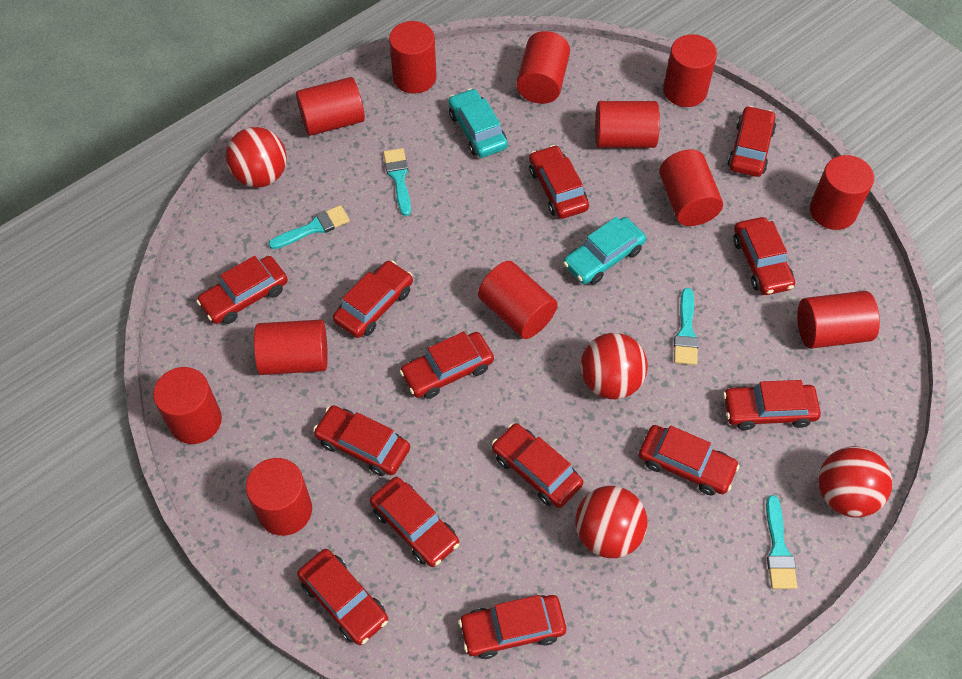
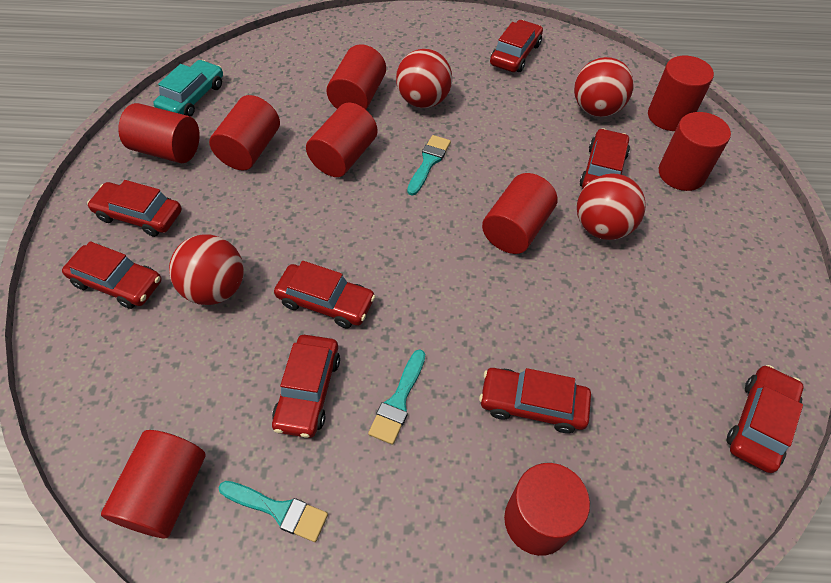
red car: [196,256,288,324] [297,549,388,645] [313,405,410,476] [333,261,413,338] [370,477,459,567] [400,331,494,399] [459,595,566,659] [492,423,583,508] [529,145,589,219] [639,425,740,495] [723,380,821,430] [727,106,776,177] [733,217,795,295] = 13 -> [62,241,162,309] [87,180,182,237] [272,335,340,438] [274,261,376,328] [479,368,591,433] [490,20,543,72] [580,128,630,189] [727,365,804,473] = 8
red cylinder: [153,367,222,444] [246,458,312,536] [254,320,328,375] [296,77,365,136] [389,21,437,94] [478,261,558,339] [516,31,570,104] [595,101,660,148] [659,149,723,226] [663,34,717,107] [797,291,880,349] [810,155,874,230] = 12 -> [101,430,206,538] [118,103,200,163] [209,95,280,171] [306,102,378,177] [326,44,386,110] [482,173,557,254] [504,463,590,556] [648,56,714,131] [659,112,731,191] = 9
turquoise brush: [268,205,350,249] [383,148,411,216] [674,288,699,365] [766,495,797,589] = 4 -> [219,481,328,542] [368,349,425,445] [407,135,451,195] = 3
turquoise car: [448,88,508,158] [563,217,646,285] = 2 -> [153,60,223,117] = 1

